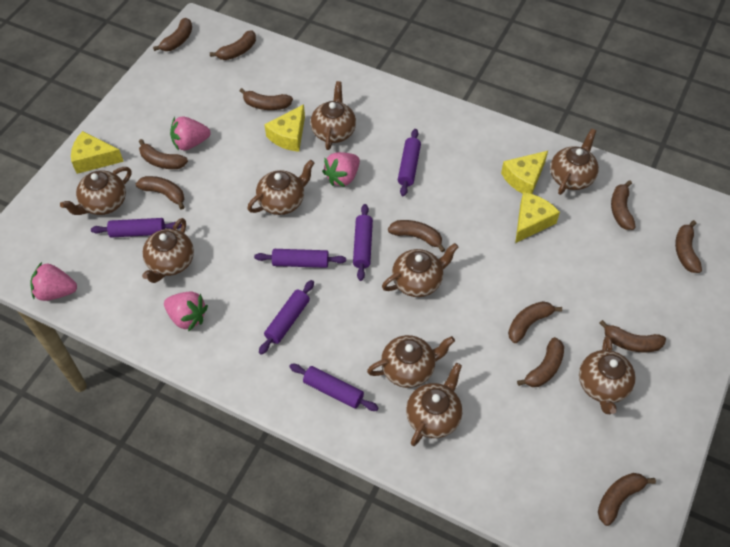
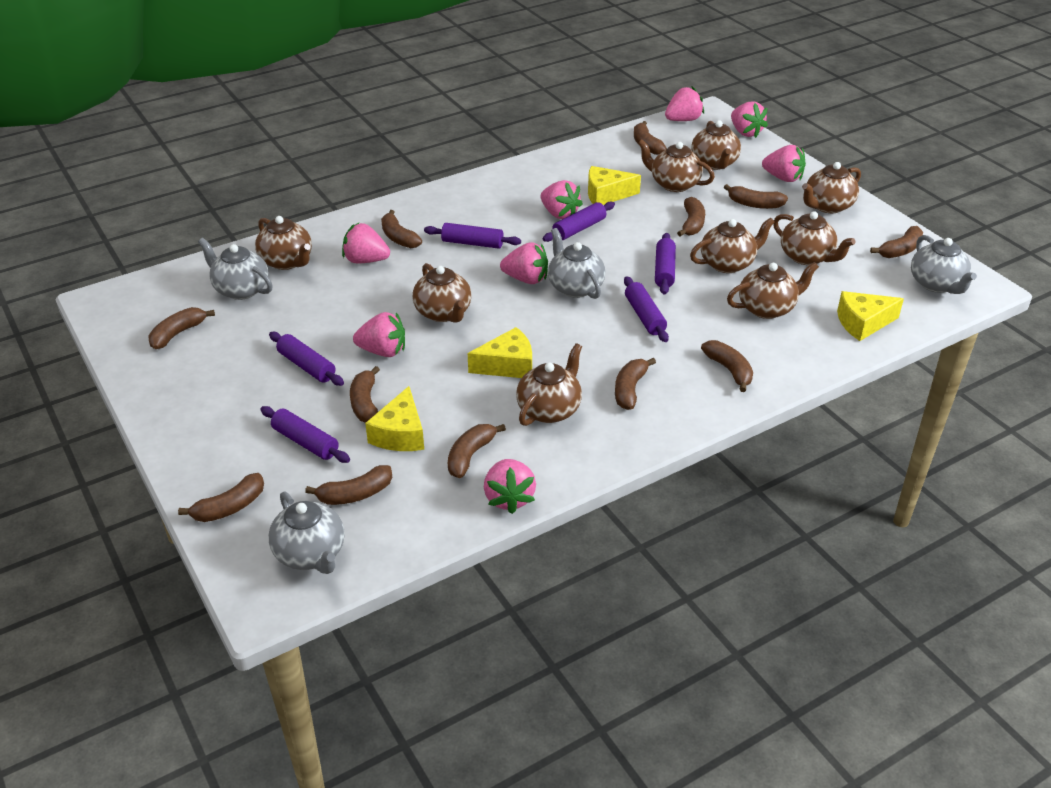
grey teapot: none = 0 -> [198,238,273,300] [268,491,345,574] [548,228,606,299] [911,235,977,294] = 4
pink strawberry: [30,262,77,301] [164,291,208,331] [170,117,210,151] [322,152,360,187] = 4 -> [342,223,390,263] [353,312,405,357] [484,459,536,514] [500,242,548,284] [540,180,583,219] [665,86,704,121] [731,101,768,138] [762,145,806,182] = 8

